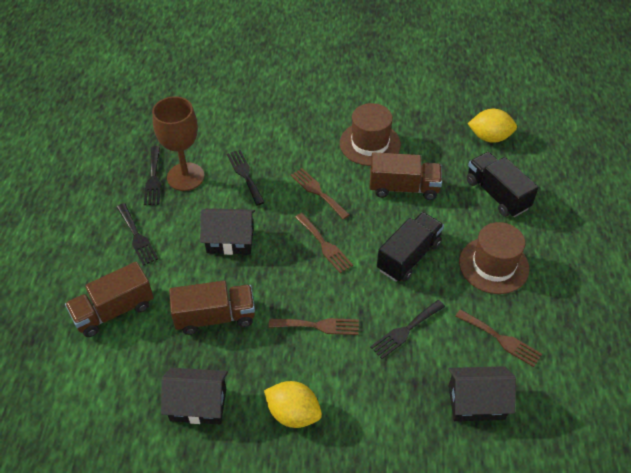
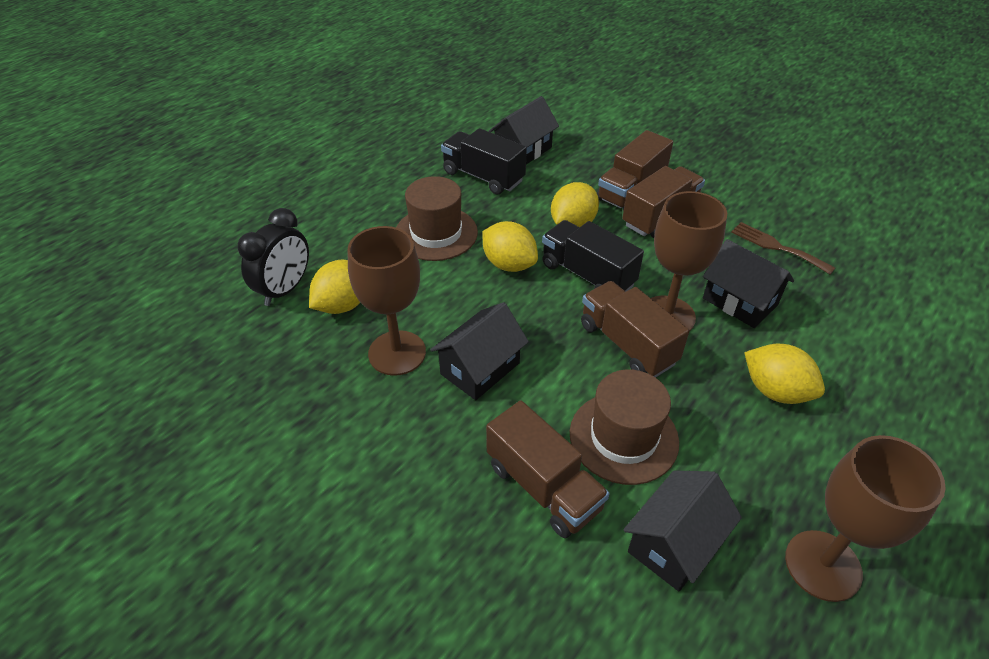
black clock: none = 0 -> [238,208,309,306] = 1
black fork: [116,203,158,266] [144,146,161,205] [227,150,265,206] [370,300,445,359] = 4 -> none = 0
black house: [161,368,228,424] [200,208,255,255] [448,366,516,421] = 3 -> [430,302,529,400] [489,96,559,165] [623,470,742,591] [703,239,794,328] = 4
brown fork: [269,318,359,335] [291,168,350,219] [295,213,353,273] [455,309,542,367] = 4 -> [731,222,835,274] = 1
brown goblet: [152,96,204,191] = 1 -> [347,226,426,376] [651,191,727,331] [785,435,946,602] = 3
brown truck: [65,262,154,337] [169,281,255,335] [370,152,442,200] = 3 -> [486,400,609,538] [581,281,689,378] [597,130,673,211] [622,166,705,238] = 4
yellow lemon: [264,381,322,428] [468,109,517,143] = 2 -> [309,260,360,314] [482,221,538,272] [551,182,599,227] [744,344,825,404] = 4

